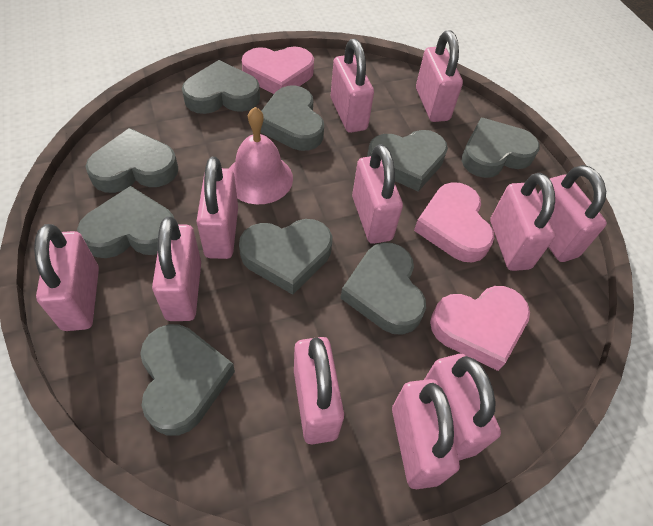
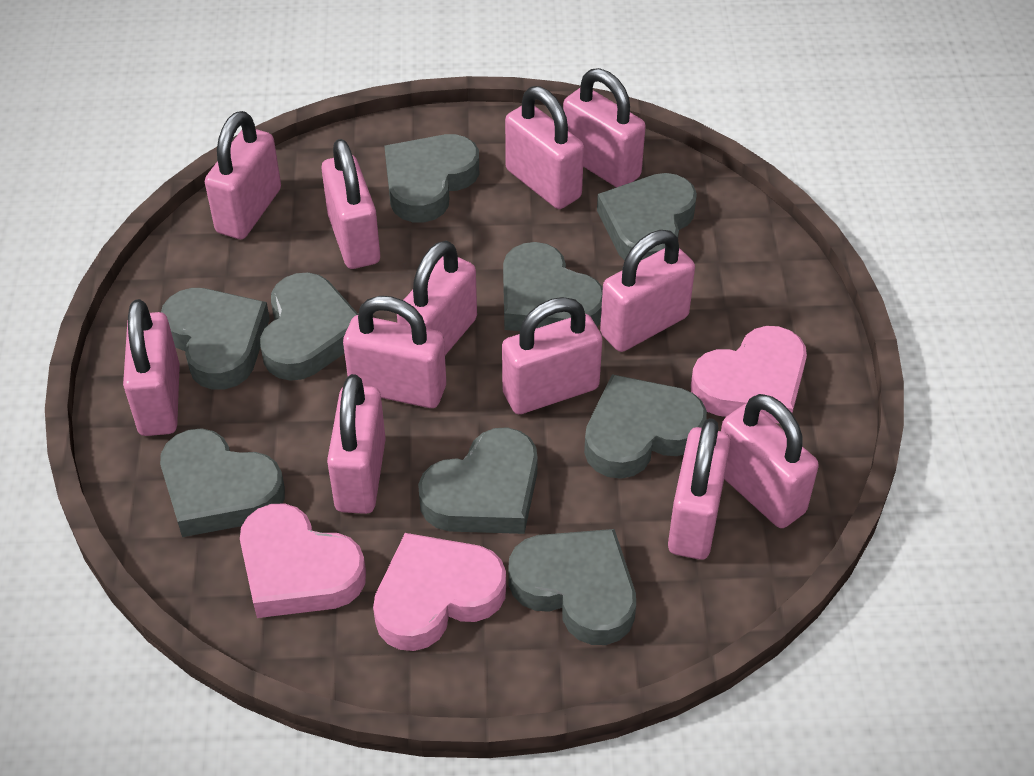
pink bell: [229,107,293,204] = 1 -> none = 0
pink padlock: [34,224,99,331] [152,217,201,321] [196,157,238,259] [294,337,344,445] [331,39,374,133] [352,144,403,244] [392,379,460,489] [416,31,463,122] [424,354,501,461] [490,173,555,271] [538,165,607,262] = 11 -> [123,299,180,436] [205,111,281,239] [321,139,380,269] [327,374,386,514] [343,296,446,408] [397,241,477,355] [502,297,602,415] [505,86,584,209] [563,68,646,188] [600,230,695,352] [668,418,731,560] [721,394,819,528] = 12

